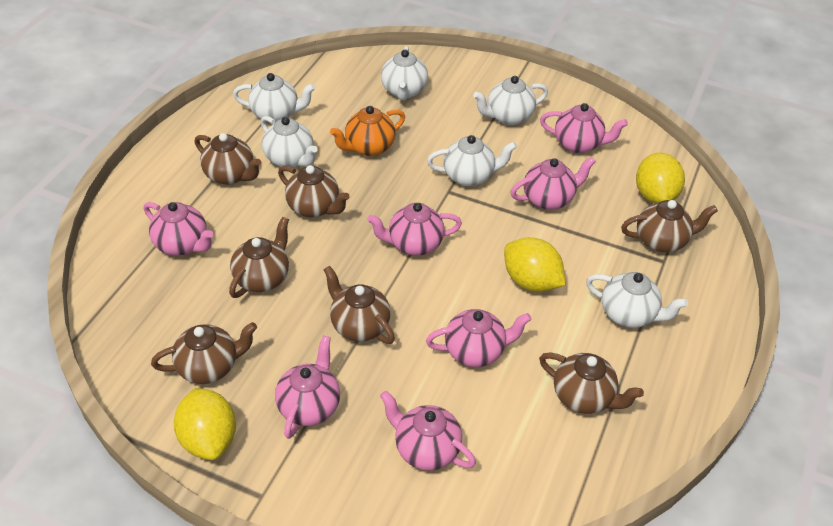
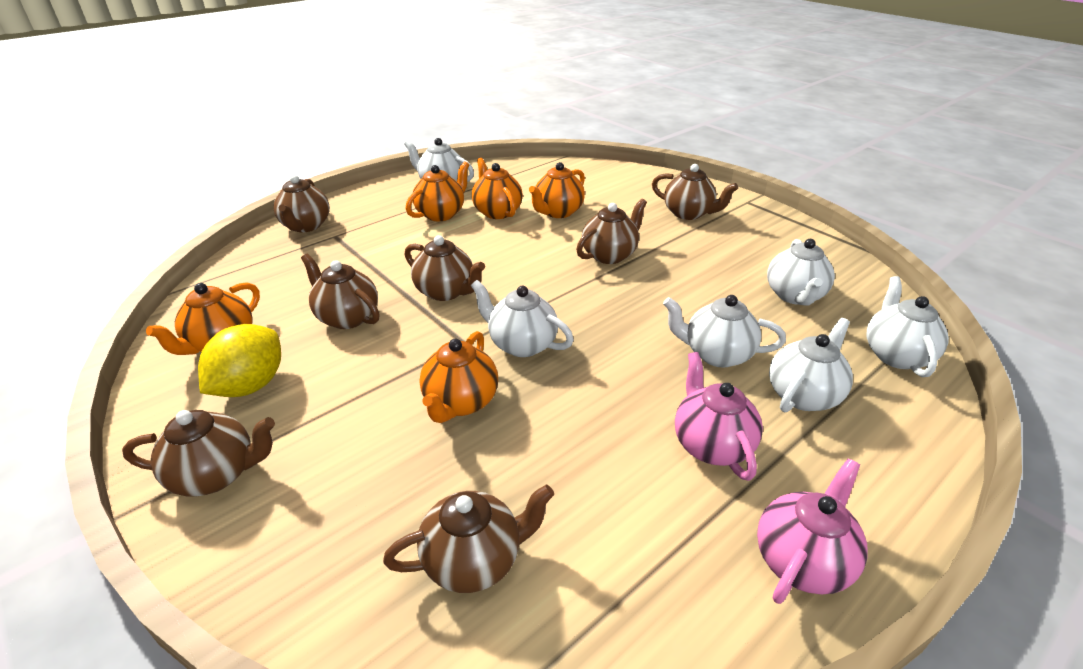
orange teapot: [330,106,405,156] = 1 -> [146,282,260,355] [406,161,469,221] [420,331,498,423] [472,158,523,219] [529,162,585,218] = 5
pink teapot: [144,202,213,256] [275,336,340,439] [367,203,462,256] [380,391,476,470] [426,309,531,367] [510,157,596,210] [540,103,628,153] = 7 -> [675,352,763,481] [757,459,868,604] = 2
yellow lemon: [174,388,236,460] [504,237,566,292] [636,153,685,203] = 3 -> [198,324,281,397] = 1

